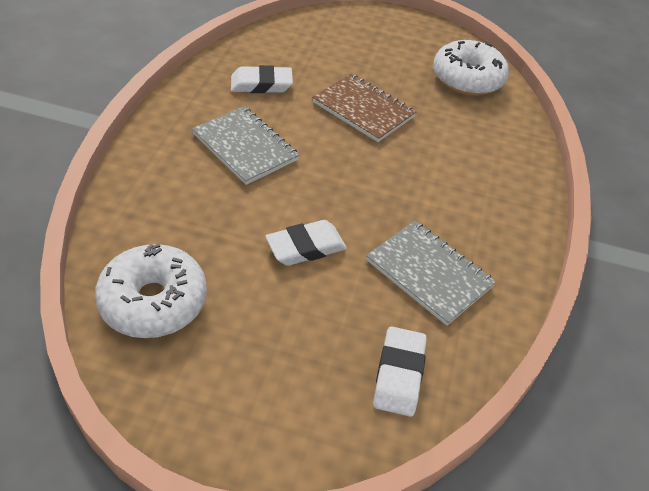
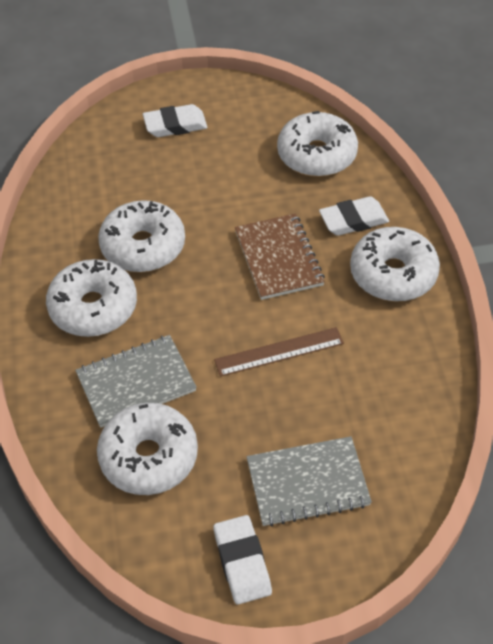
brown ruler: none = 0 -> [214,327,344,377] = 1
white donut: [95,243,207,338] [433,40,509,96] = 2 -> [46,259,137,337] [97,403,198,495] [98,200,185,272] [277,111,358,177] [350,227,440,301] = 5

